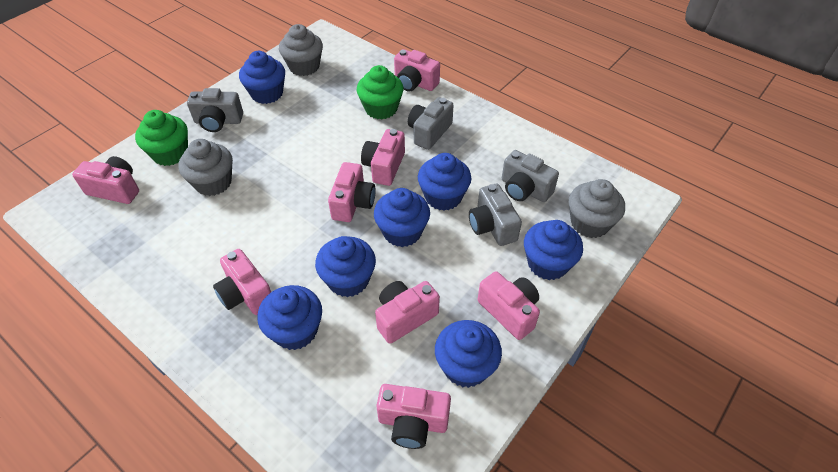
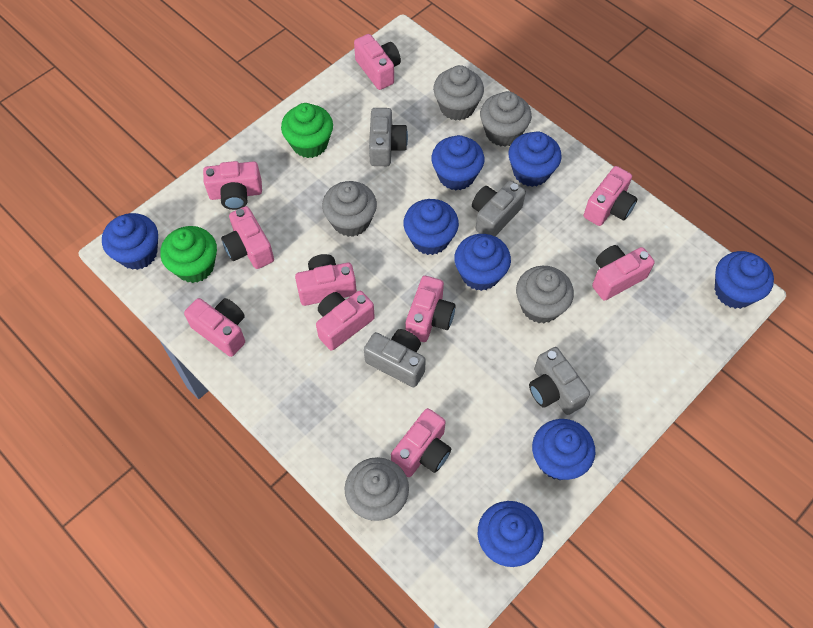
blue cupcake: [239,51,285,104] [258,285,322,350] [315,236,376,297] [374,188,430,247] [418,153,471,211] [435,320,502,388] [524,220,583,280] = 7 -> [102,213,158,270] [403,199,459,255] [431,135,484,190] [454,234,511,291] [478,501,543,567] [508,132,562,187] [532,419,595,480] [715,251,774,309] = 8
grey cupcake: [179,139,233,196] [279,24,323,76] [569,179,625,238] = 3 -> [322,181,377,237] [345,457,409,521] [433,65,484,121] [480,91,532,147] [516,266,574,323] = 5
pink camera: [72,156,139,204] [213,249,271,315] [328,162,376,222] [361,129,405,186] [375,281,440,344] [376,384,451,449] [394,49,440,91] [478,271,540,340] = 8 -> [184,298,245,357] [203,161,262,210] [221,206,274,269] [295,254,357,306] [316,291,375,351] [354,34,401,90] [391,408,451,477] [406,276,456,342] [584,166,638,226] [592,245,655,301] = 10

